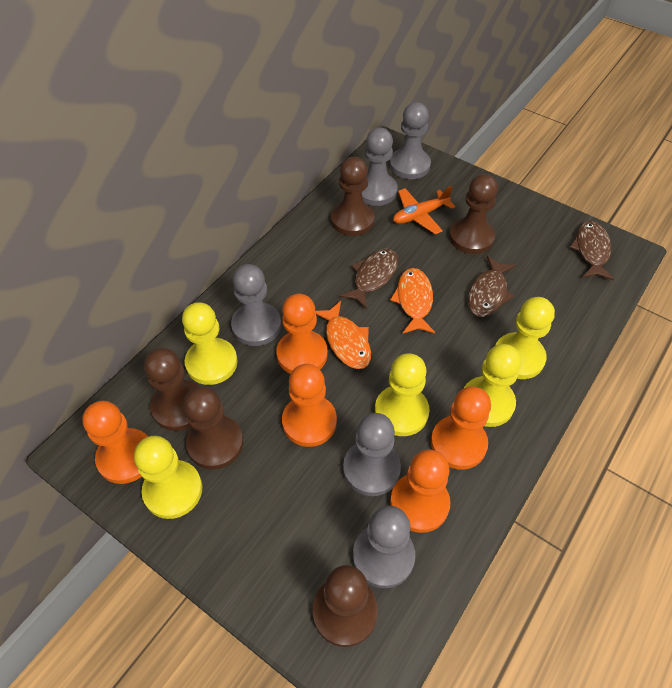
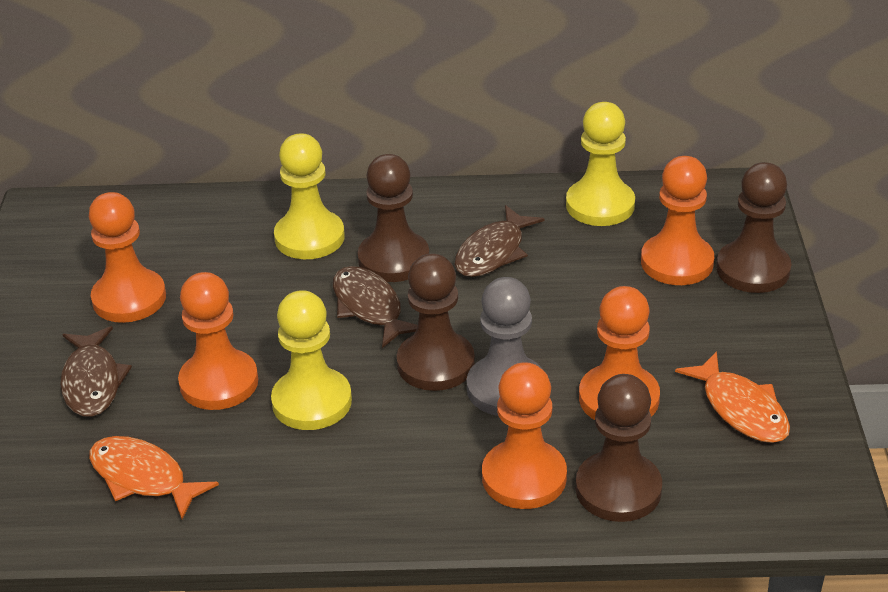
brown pawn: [144,348,199,431] [183,386,243,470] [313,565,378,647] [331,157,375,236] [449,174,498,254] = 5 -> [358,154,429,282] [397,253,475,391] [576,374,662,522] [716,162,791,293] = 4
grey pawn: [231,264,281,346] [343,413,401,496] [353,506,415,588] [362,128,398,206] [390,102,431,179] = 5 -> [467,277,543,416] = 1
orange plane: [393,186,455,235] = 1 -> none = 0
yellow pawn: [134,436,202,519] [182,302,238,385] [375,353,430,436] [464,344,522,427] [495,297,555,379] = 5 -> [271,290,352,430] [274,133,345,259] [566,102,635,226] = 3

